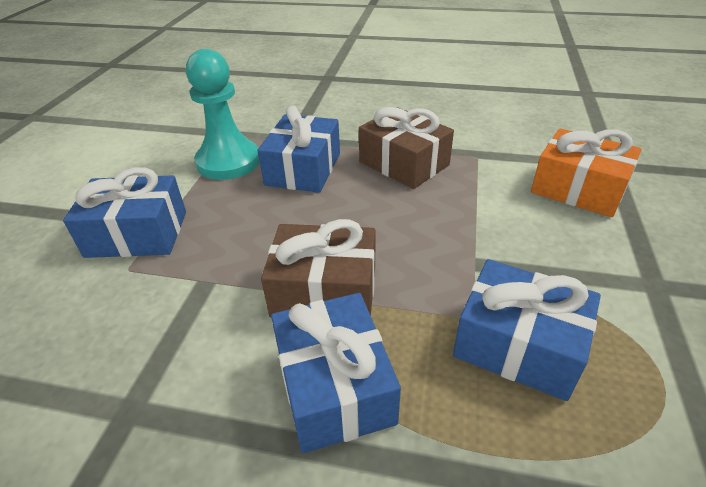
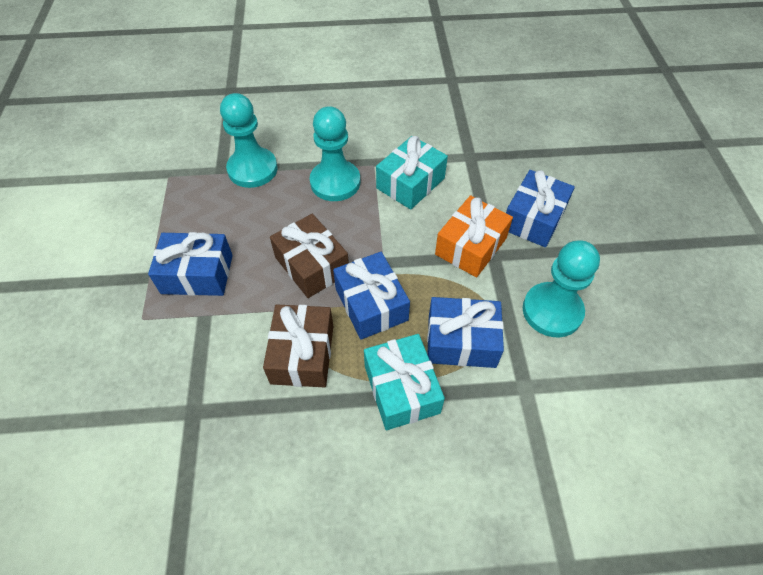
turquoise gift: none = 0 -> [364,334,445,430] [376,136,448,210] = 2
turquoise pawn: [186,49,260,180] = 1 -> [220,93,278,188] [310,106,360,201] [523,240,600,337] = 3

